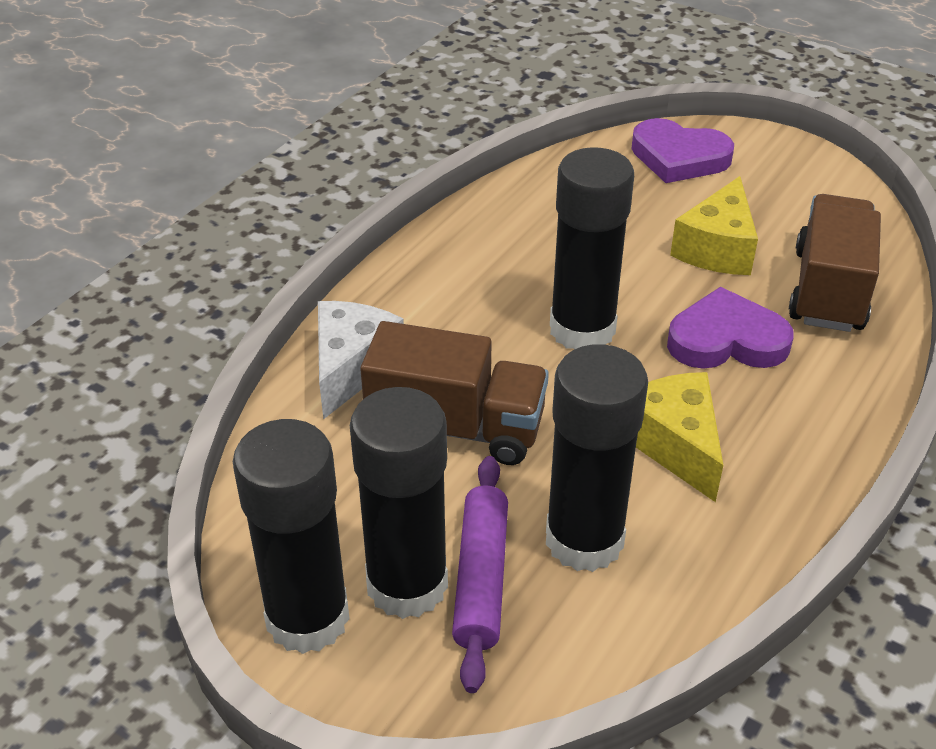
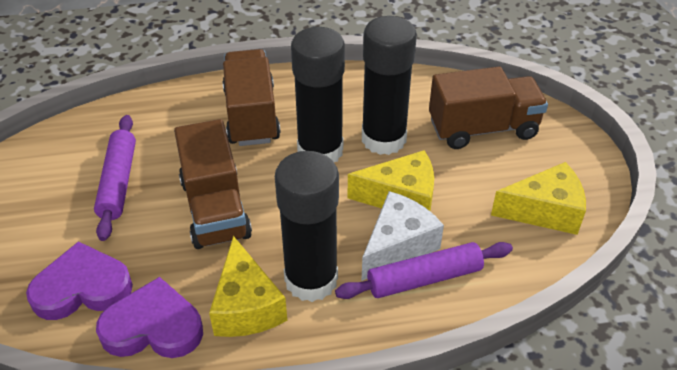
black glue stick: [233,419,350,654] [350,387,448,619] [546,344,648,572] [550,147,634,349] = 4 -> [275,151,339,302] [291,27,345,162] [362,16,417,155] = 3
brown truck: [360,321,549,465] [789,194,881,332] = 2 -> [174,119,252,249] [222,49,281,146] [429,67,548,149] = 3
purple rolling pin: [452,456,508,693] = 1 -> [94,115,136,241] [335,242,513,299] = 2
yellow cheese: [636,372,723,502] [670,176,758,275] = 2 -> [209,236,287,337] [348,150,434,211] [491,162,586,235] = 3

